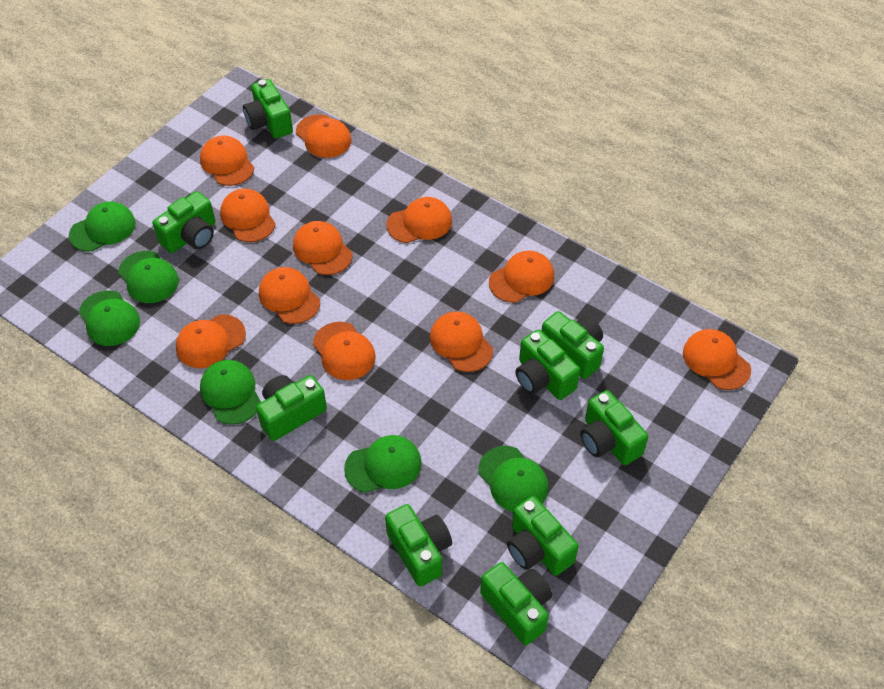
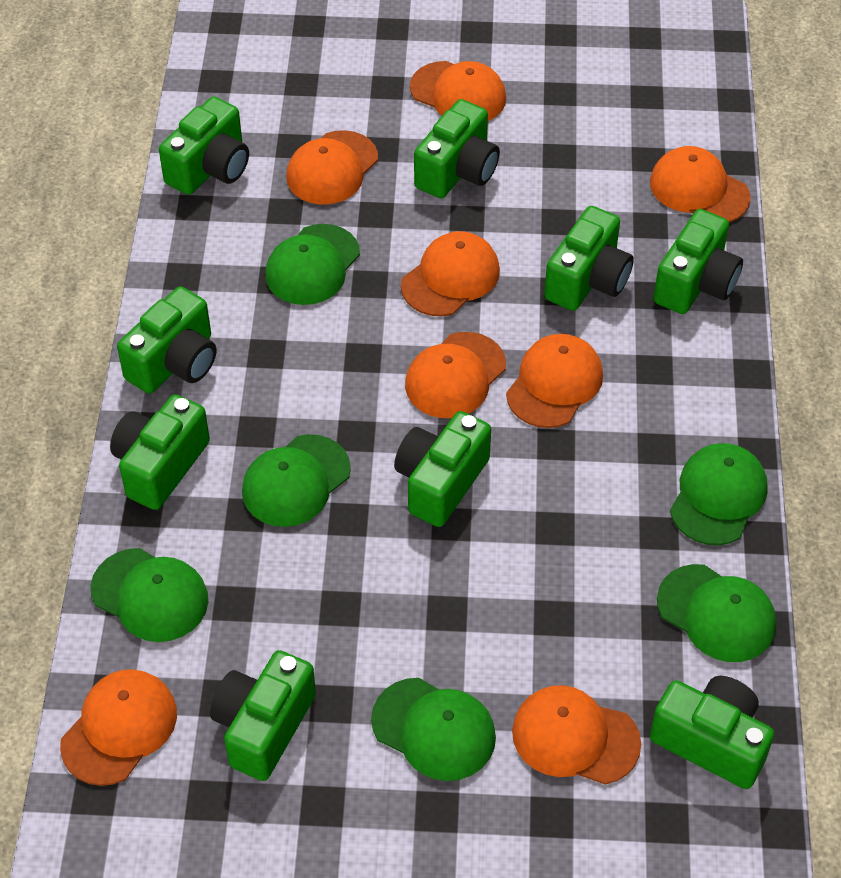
orange cap: [176,314,246,368] [200,135,254,186] [220,188,276,242] [259,267,320,324] [293,221,353,275] [296,115,351,158] [313,322,376,380] [386,197,452,243] [430,312,493,372] [489,251,554,303] [683,329,751,390] = 11 -> [60,669,177,786] [286,130,378,205] [401,231,500,316] [405,332,506,418] [410,61,506,121] [506,334,603,428] [512,685,641,784] [650,146,751,222] = 8

